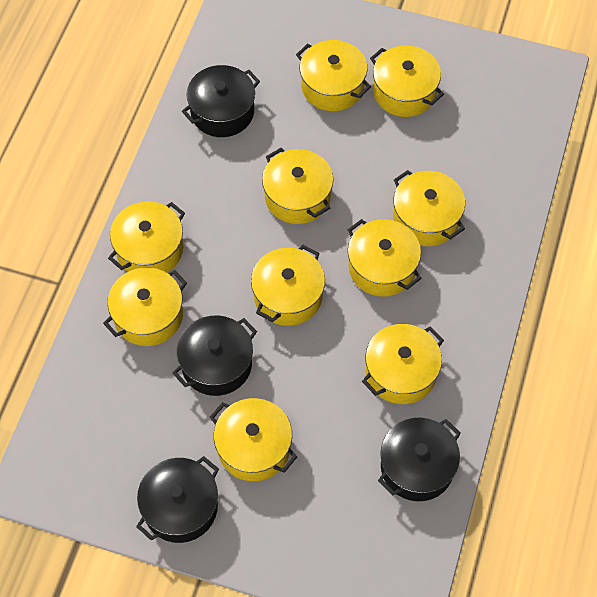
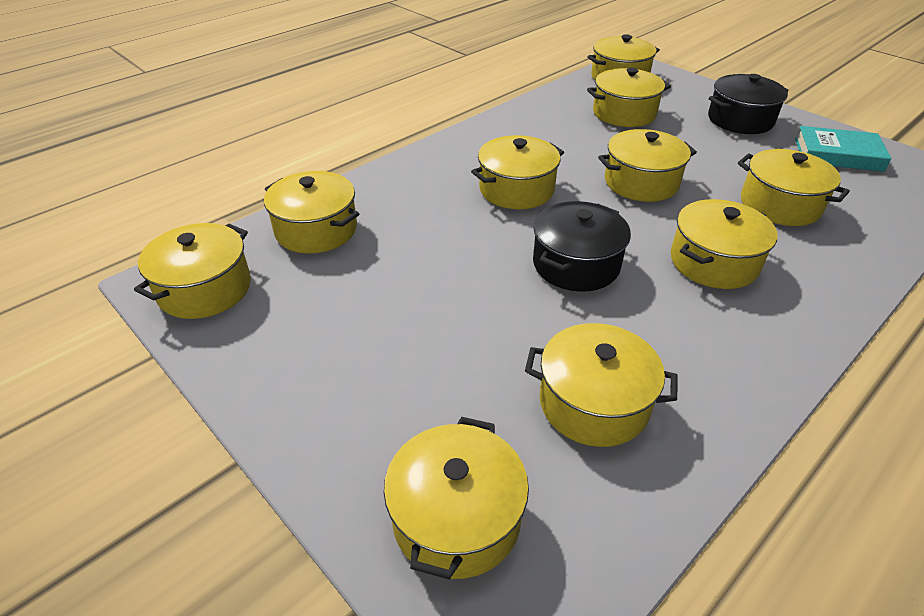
black pot: [136,456,219,543] [173,316,257,396] [182,65,260,137] [378,418,461,501] = 4 -> [533,201,631,292] [708,74,789,134] = 2
turquoise book: none = 0 -> [795,126,892,172] = 1

